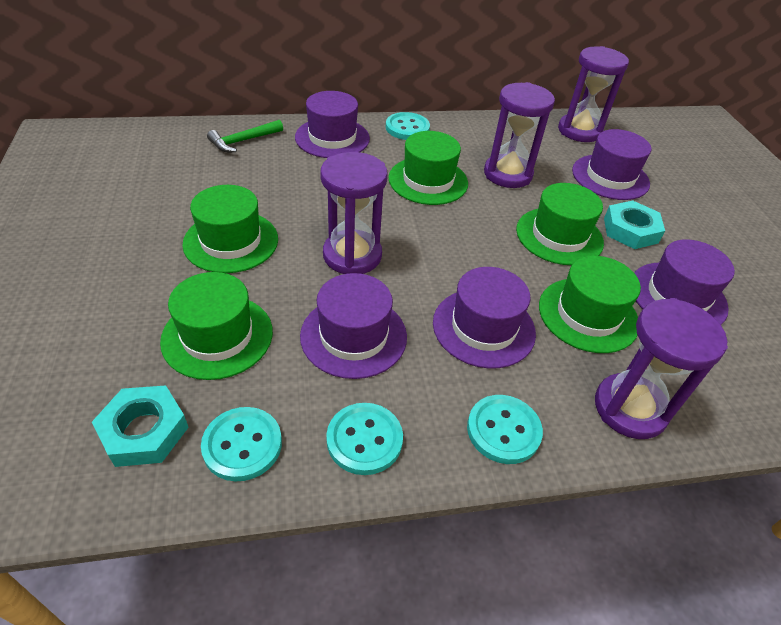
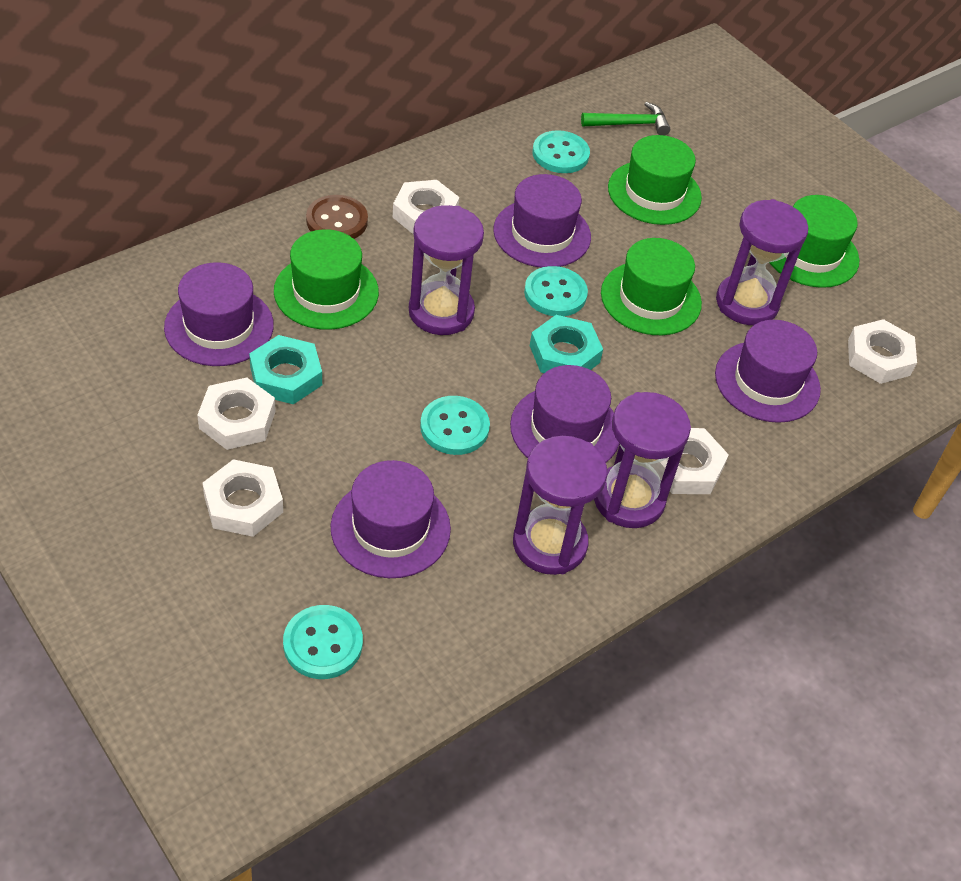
brown button: none = 0 -> [306,195,368,239] = 1
green hat: [160,272,273,380] [182,185,278,273] [388,131,468,205] [516,183,604,265] [539,256,641,353] = 5 -> [274,229,379,330] [601,238,702,335] [608,135,702,225] [769,195,859,288] = 4
white nut: none = 0 -> [197,378,276,450] [203,459,283,537] [393,180,459,235] [650,428,729,494] [848,319,917,384] = 5

